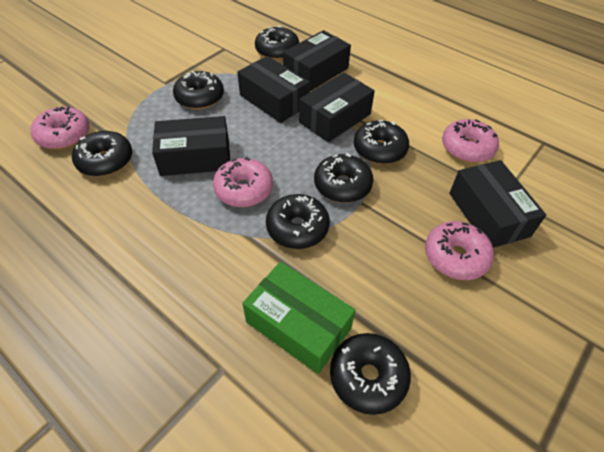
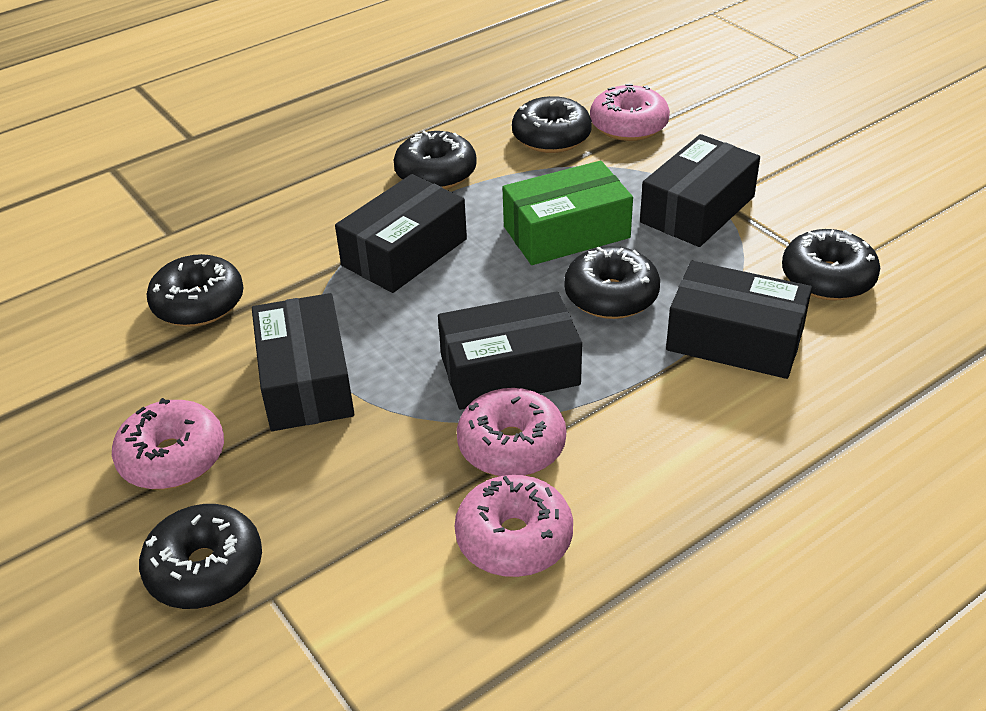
black donut: [72,131,132,177] [173,71,224,109] [255,25,299,60] [266,194,330,249] [314,153,373,203] [330,333,411,415] [354,120,409,164] = 7 -> [139,504,262,609] [147,254,244,327] [394,131,477,189] [512,96,592,153] [564,246,660,319] [782,229,880,301] = 6

